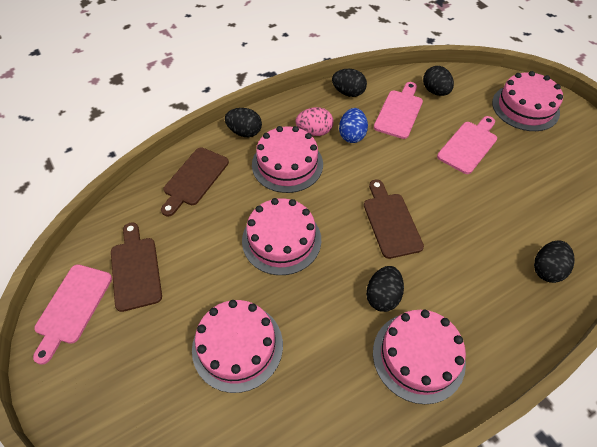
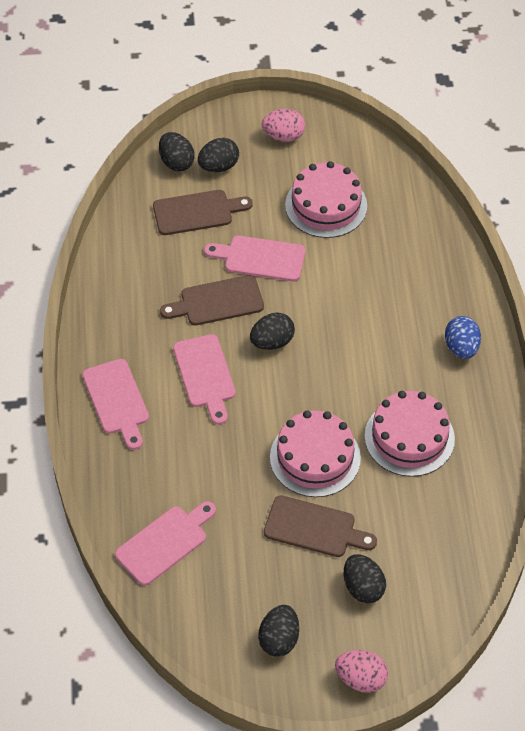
pink cake: [192,300,283,393] [242,198,321,275] [252,126,323,193] [373,310,466,404] [492,71,563,131] = 5 -> [270,410,361,497] [285,161,367,238] [365,391,455,477] = 3
pink cutting board: [33,264,112,365] [374,82,423,139] [437,116,497,174] = 3 -> [82,359,149,450] [115,501,216,586] [173,334,236,425] [204,236,306,281] = 4
pink egg: [296,107,333,136] = 1 -> [262,109,305,142] [335,650,388,693] = 2

